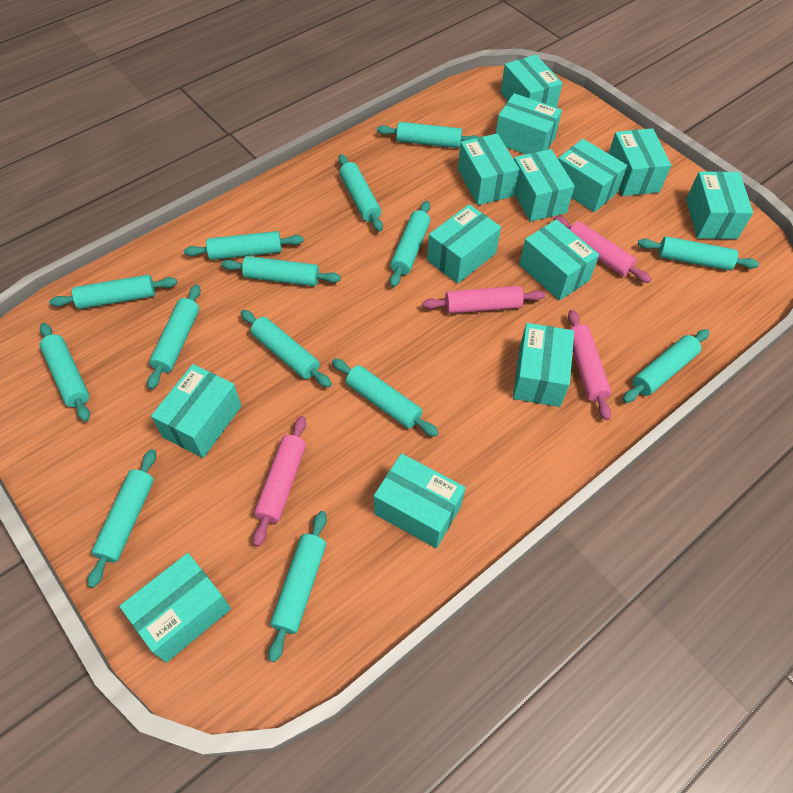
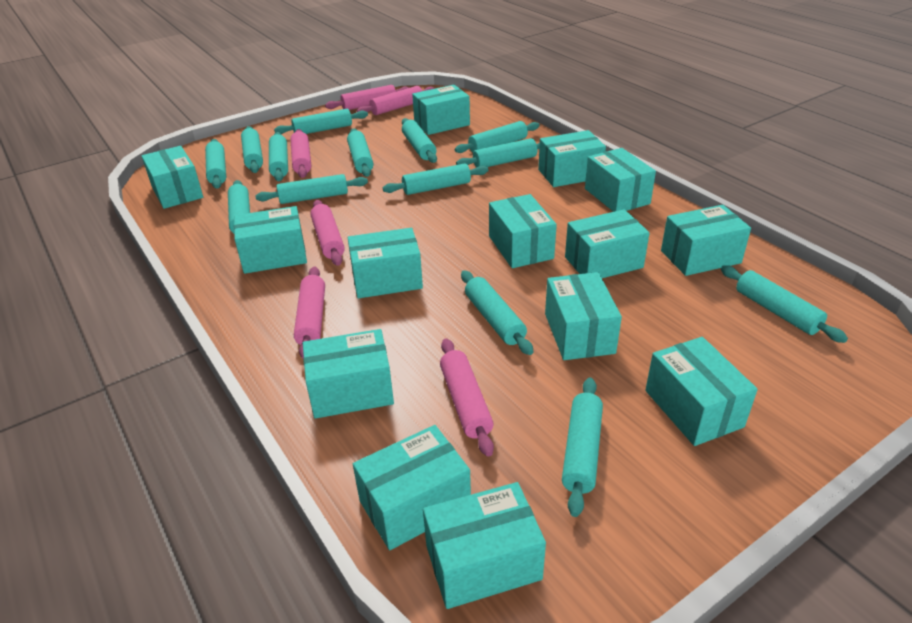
pink rolling pin: [253,416,306,547] [423,286,545,314] [554,216,651,283] [568,310,611,420] = 4 -> [290,129,311,178] [294,266,325,359] [310,200,345,266] [325,85,409,110] [357,86,435,115] [440,338,494,457] = 6
turquoise box: [119,553,231,663] [151,364,241,458] [374,453,466,548] [427,204,501,284] [458,134,519,205] [495,93,562,154] [500,55,563,108] [513,323,574,407] [514,149,575,222] [519,219,599,301] [558,139,627,212] [608,128,671,196] [686,171,753,239] = 13 -> [142,146,203,209] [234,206,307,274] [303,329,394,419] [348,228,423,298] [353,425,471,550] [412,85,470,135] [423,482,546,609] [489,194,557,268] [538,130,606,187] [545,272,622,360] [565,209,650,278] [585,148,656,212] [645,337,758,446] [661,205,751,276] = 14

